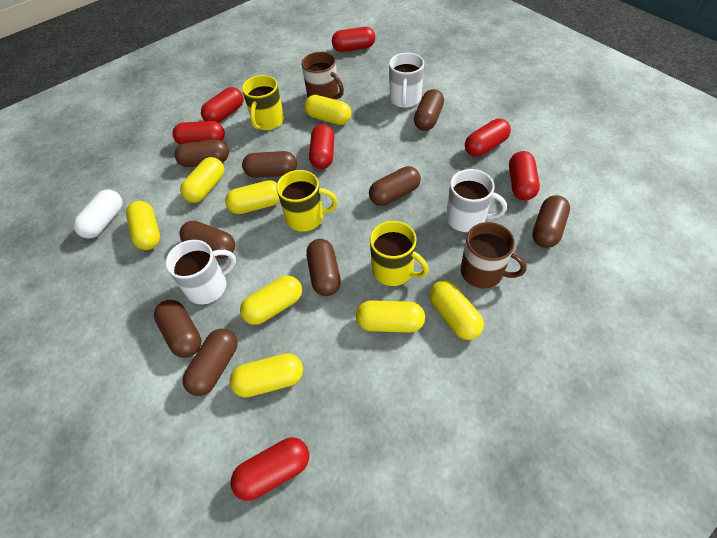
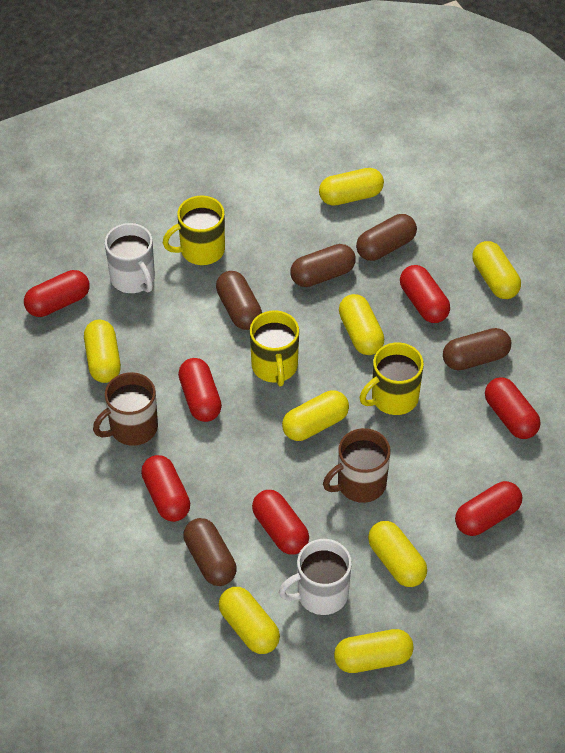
brown capsule: [154,300,201,358] [175,139,229,167] [180,221,235,259] [182,328,237,396] [242,151,297,178] [306,239,341,296] [369,166,421,206] [414,89,444,131] [532,195,570,248] = 9 -> [183,518,237,586] [216,271,262,330] [290,244,356,287] [356,214,417,261] [443,328,511,370] = 5
white capsule: [73,189,123,239] = 1 -> none = 0
white mug: [166,240,236,304] [389,53,424,108] [446,169,507,232] = 3 -> [105,223,155,293] [279,539,352,615] = 2

